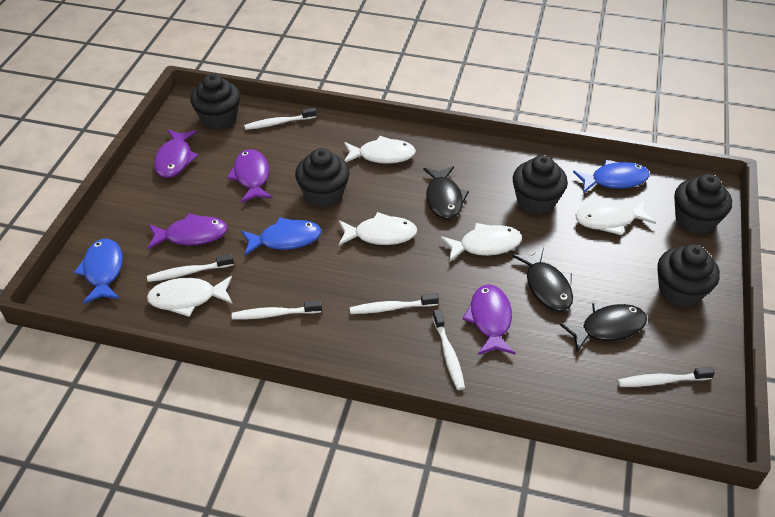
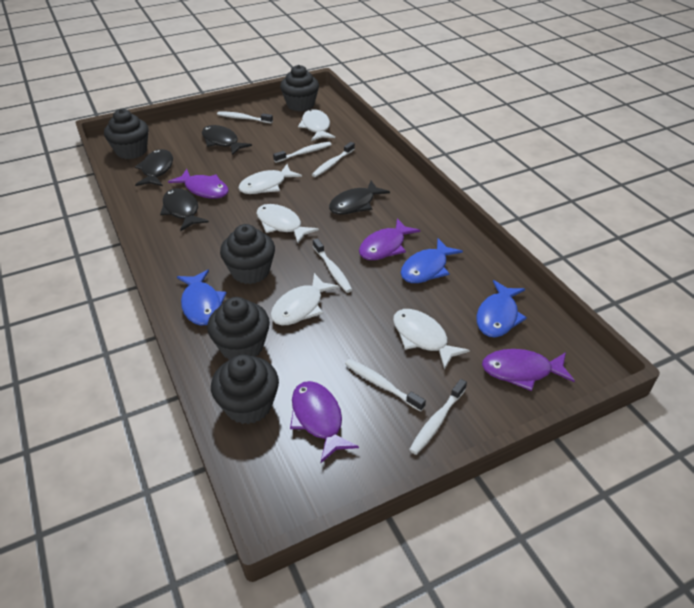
black fish: [423,166,469,219] [513,247,573,311] [559,303,647,352] = 3 -> [135,149,173,186] [160,188,209,231] [202,125,252,155] [329,181,390,215] = 4

